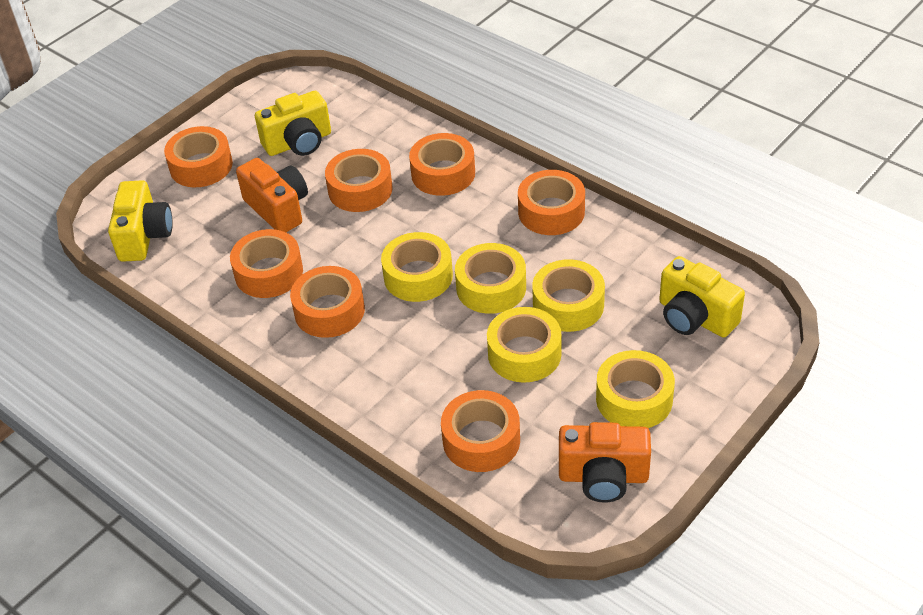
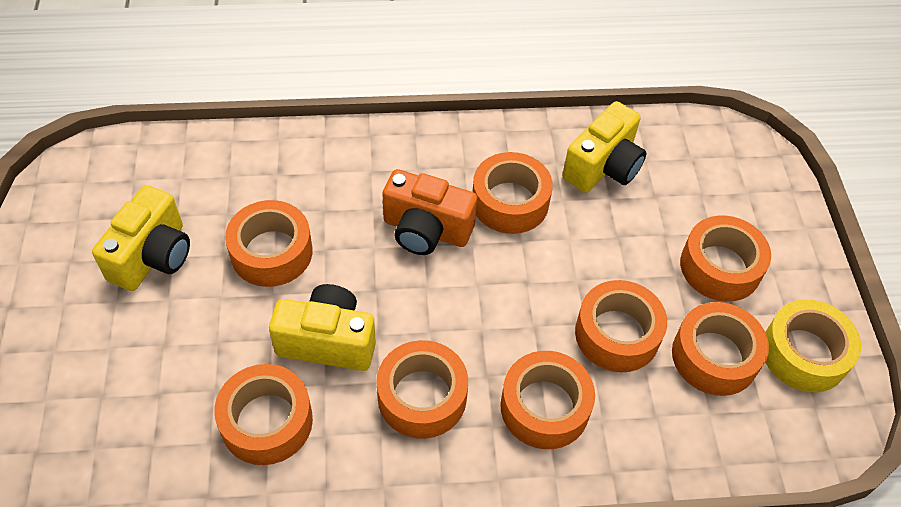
orange camera: [236,158,308,232] [559,422,651,503] = 2 -> [382,169,477,255] = 1
orange tape: [164,126,233,187] [230,229,303,298] [290,266,365,338] [325,149,393,212] [409,133,475,196] [441,390,520,472] [518,170,585,235] = 7 -> [214,364,313,465] [225,200,313,287] [377,340,468,439] [472,152,553,234] [500,351,595,449] [575,280,667,372] [672,302,769,396] [680,215,771,302] = 8
yellow tape: [381,232,453,302] [455,243,526,314] [487,307,562,383] [532,259,605,332] [596,350,675,428] = 5 -> [765,299,861,393] = 1

